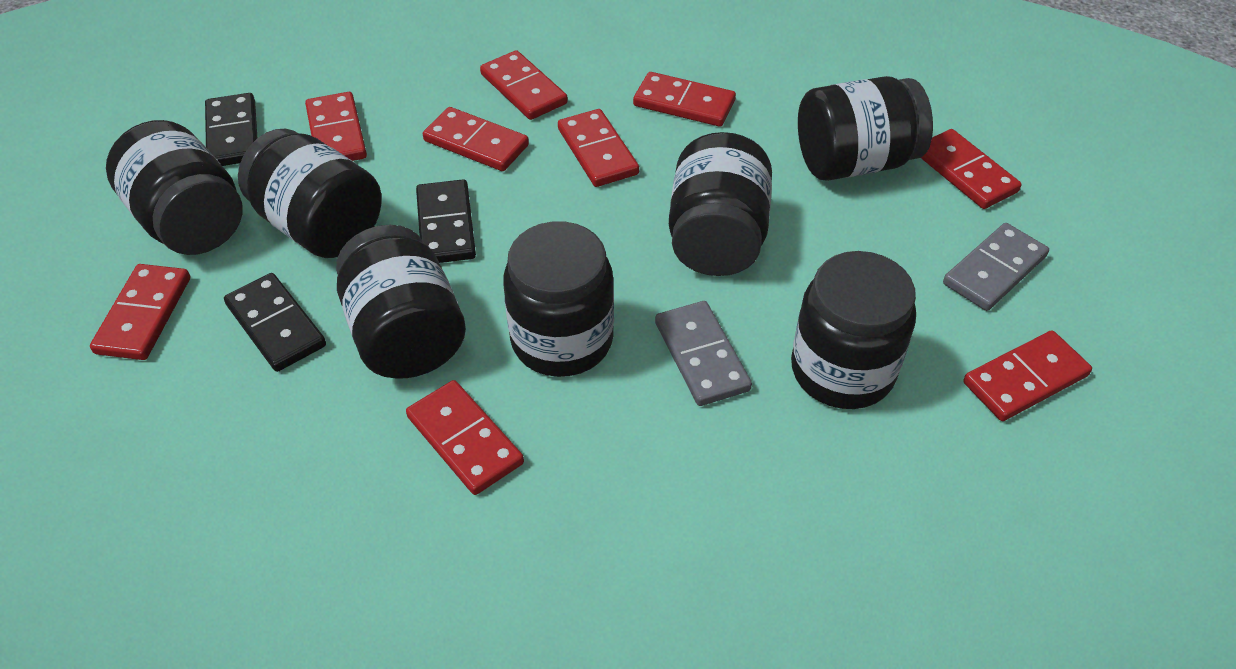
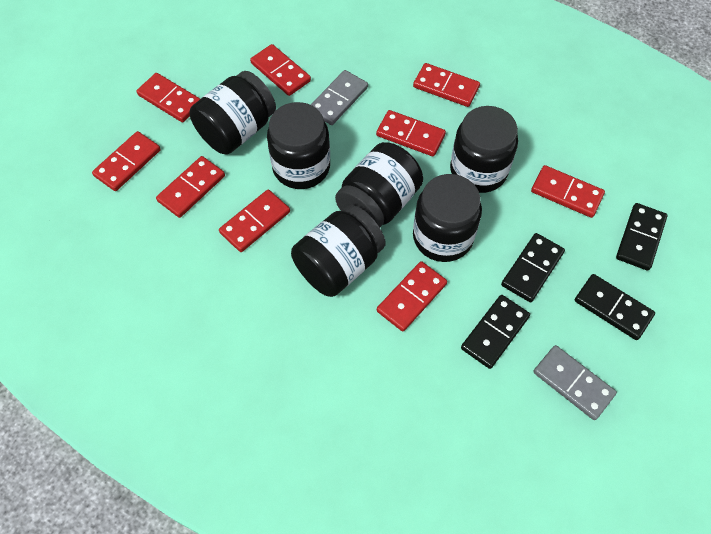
black domino: [205,93,257,166] [224,273,326,372] [416,179,476,263] = 3 -> [461,295,530,369] [501,233,565,302] [575,274,655,340] [616,203,667,271] = 4
black jar: [106,120,243,255] [238,129,381,258] [336,225,466,379] [503,221,614,377] [669,132,772,276] [791,251,916,409] [798,76,933,181] = 7 -> [190,71,276,154] [267,102,330,189] [291,205,386,297] [335,142,423,227] [413,174,482,262] [450,106,518,193] = 6

